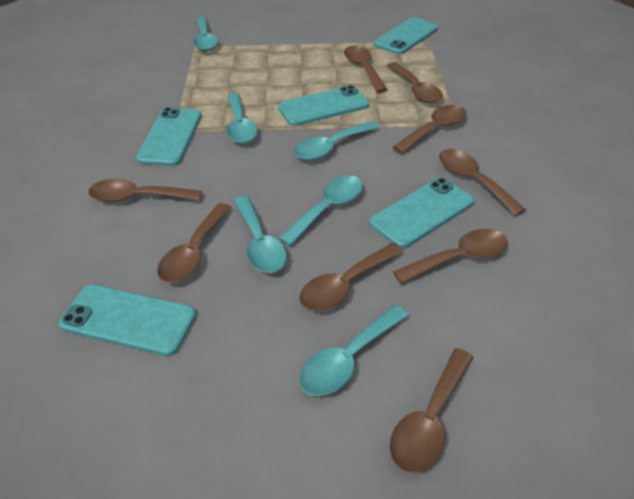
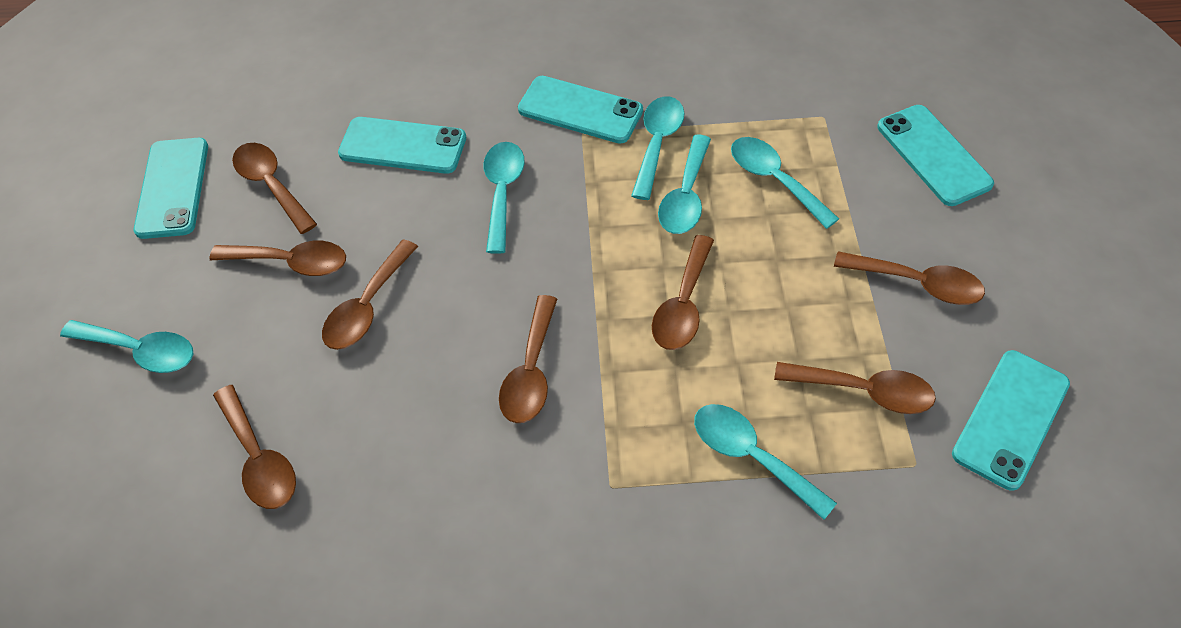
brown spoon: [88,179,202,202] [157,203,232,283] [299,243,404,311] [344,45,388,93] [387,62,443,103] [389,348,473,473] [393,105,466,154] [393,229,508,284] [439,149,526,216] = 9 -> [209,241,346,276] [213,385,296,509] [232,143,317,234] [322,240,418,350] [499,295,557,423] [652,235,714,350] [774,362,936,414] [834,251,985,305] = 8

